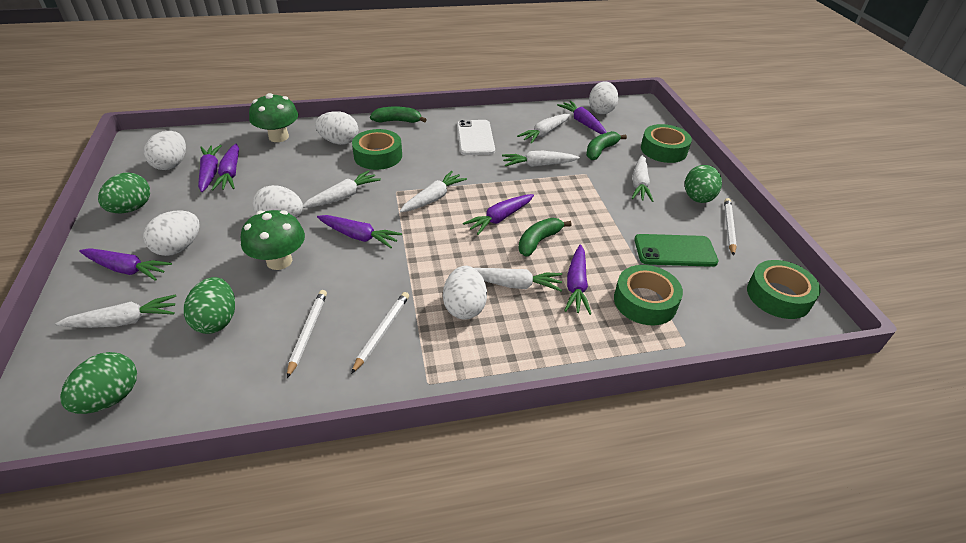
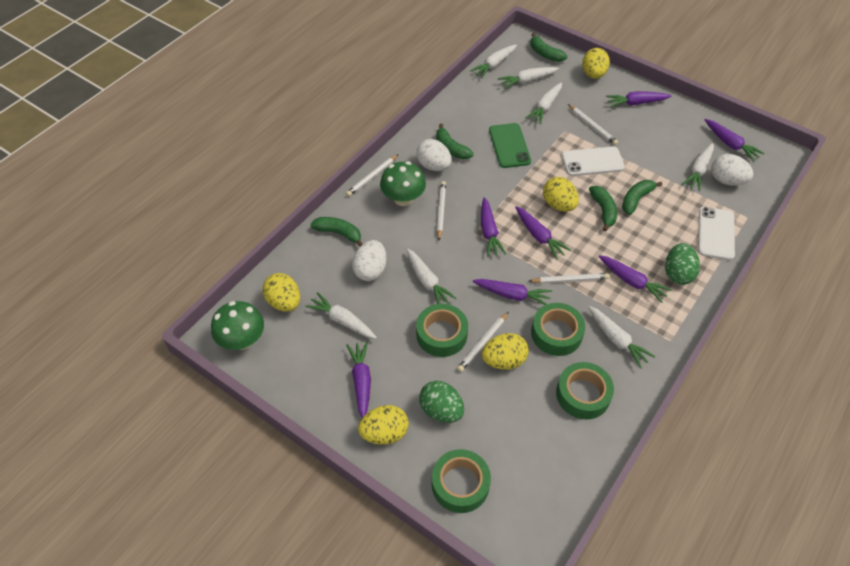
green banana: [370,107,427,123] [518,218,572,257] [586,131,627,160] = 3 -> [310,217,363,247] [436,124,474,160] [531,33,568,62] [589,186,617,232] [622,180,662,215] = 5
green egg: [60,352,137,414] [98,172,150,213] [184,277,235,334] [685,165,722,203] = 4 -> [419,381,464,423] [665,243,700,285] = 2
white egg: [143,210,200,256] [144,131,186,170] [253,185,303,218] [315,111,358,145] [443,266,487,320] [589,82,618,114] = 6 -> [352,240,387,281] [416,139,452,171] [711,154,753,185] = 3
white pencil: [287,290,327,378] [351,292,409,374] [724,198,737,256] = 3 -> [346,154,399,197] [437,181,446,240] [457,312,509,372] [529,273,609,284] [568,104,618,145] = 5
white phone: [457,120,495,155] = 1 -> [561,147,625,176] [698,207,735,260] = 2
yellow egg: none = 0 -> [263,273,300,312] [358,405,409,445] [482,333,529,369] [543,177,579,212] [582,48,610,79] = 5

